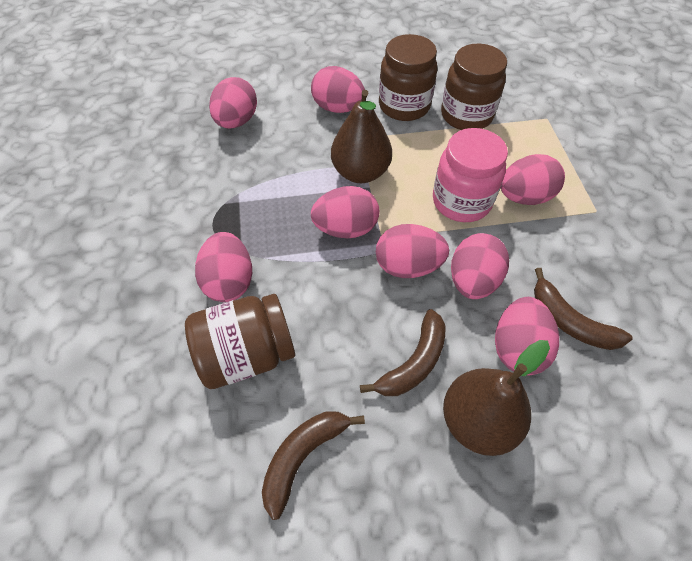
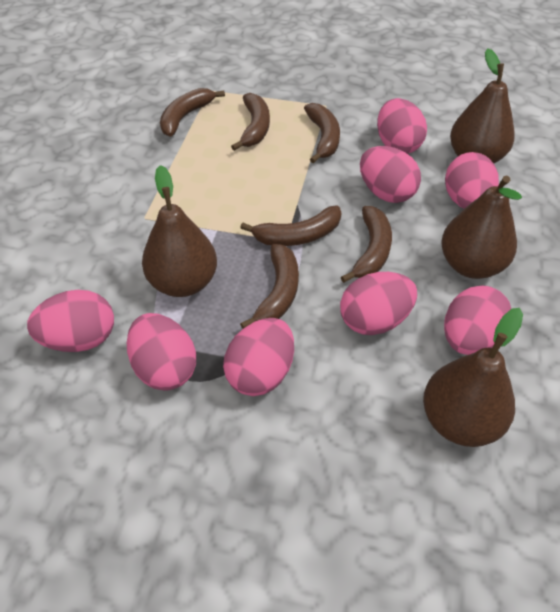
brown banana: [262,412,365,520] [360,309,445,396] [534,268,632,350] = 3 -> [160,88,225,137] [231,93,270,151] [240,205,341,246] [240,244,299,329] [304,103,340,163] [341,206,392,283] = 6
brown jar: [185,294,295,389] [379,34,438,121] [441,44,507,130] = 3 -> none = 0
brown pear: [331,90,392,183] [443,340,550,456] = 2 -> [142,165,217,297] [423,308,523,447] [441,176,522,279] [450,49,515,163] = 4
pink jar: [433,128,508,222] = 1 -> none = 0

